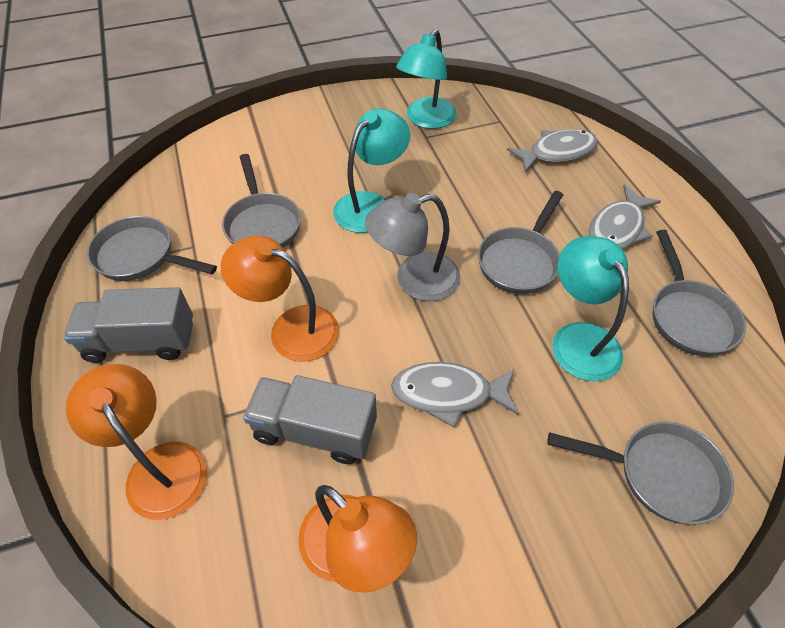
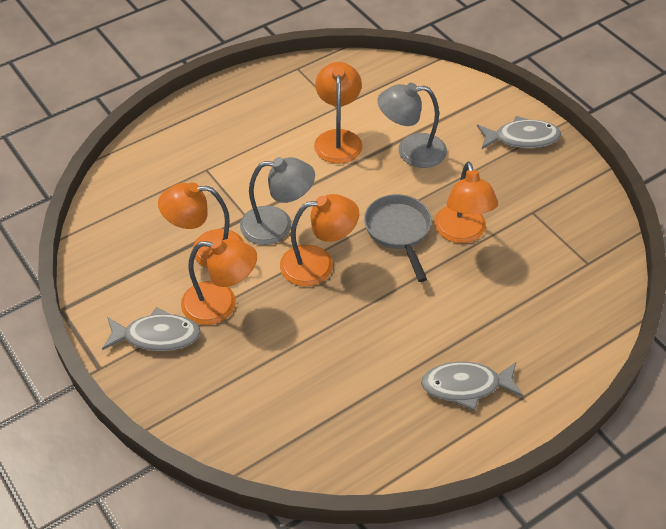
grey lamp: [365,193,460,301] = 1 -> [240,157,315,245] [377,83,447,168] = 2
grey pan: [87,216,217,281] [222,154,301,248] [478,191,563,294] [547,422,734,524] [653,230,746,356] = 5 -> [364,194,432,282] = 1
grey truck: [64,287,193,363] [243,375,377,464] = 2 -> none = 0
orange lamp: [66,364,207,520] [221,235,339,362] [298,485,417,593] = 3 -> [158,182,244,268] [181,238,257,325] [280,194,359,286] [314,62,362,164] [434,161,498,243] = 5
turquoise lamp: [333,108,410,233] [396,29,457,129] [553,236,629,381] = 3 -> none = 0

